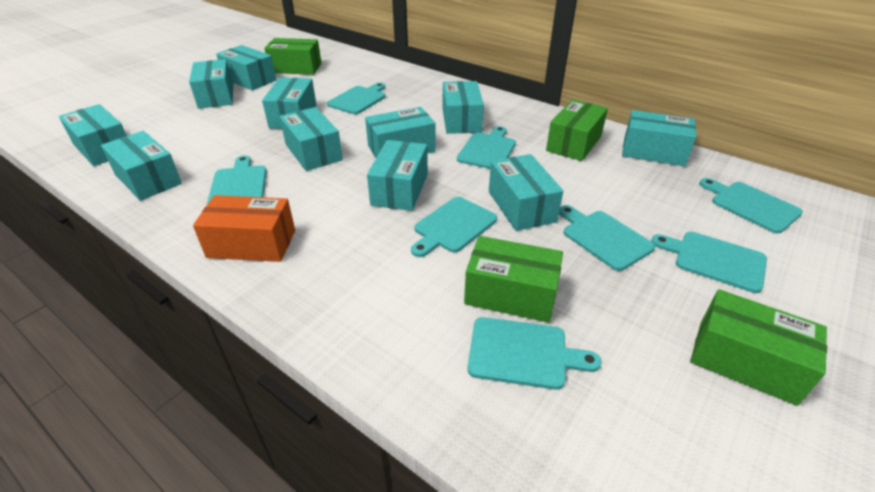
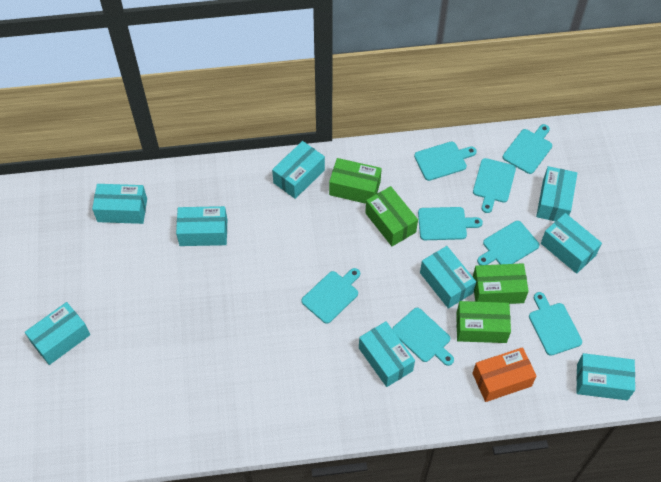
turquoise box: [59,104,127,166] [101,131,182,201] [189,59,233,109] [216,45,277,90] [262,78,317,129] [280,107,343,171] [365,107,436,158] [367,140,428,211] [443,81,484,134] [489,154,563,231] [622,110,696,166] = 11 -> [25,302,90,365] [92,184,147,224] [176,206,227,246] [272,141,325,199] [359,321,415,387] [420,246,476,309] [536,166,577,221] [541,213,602,274] [576,353,635,400] = 9

